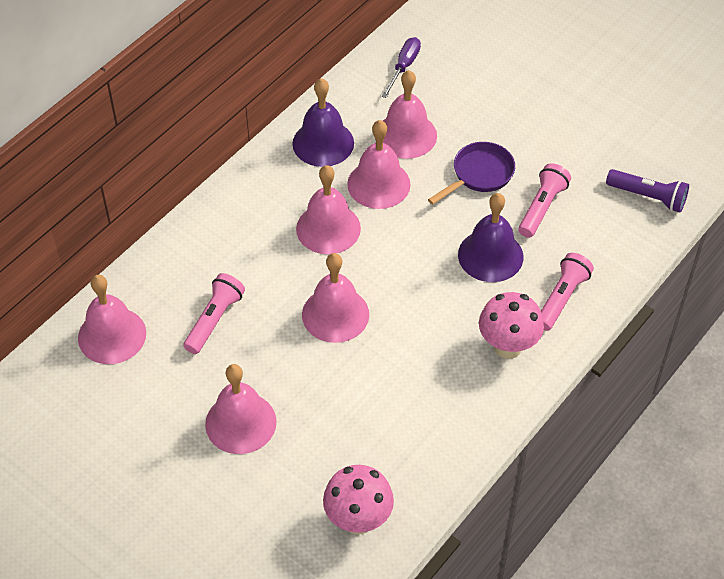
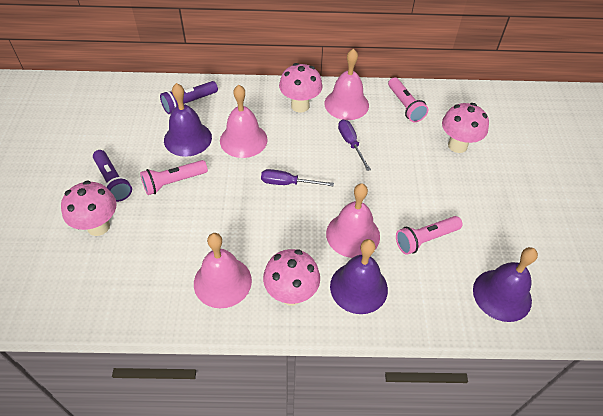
pink bell: [78,275,146,364] [205,364,276,454] [296,165,361,254] [302,253,369,343] [347,120,410,209] [383,70,437,159] = 6 -> [194,233,252,308] [220,85,268,158] [324,49,369,120] [326,183,380,258] = 4
pink mushroom: [323,465,394,534] [479,292,544,359] = 2 -> [61,180,117,236] [263,249,320,305] [279,63,323,113] [442,103,489,153] = 4
purple bell: [293,78,354,167] [458,193,523,282] = 2 -> [164,83,212,157] [330,239,388,314] [473,247,538,322] = 3
purple flashlight: [606,169,689,212] = 1 -> [93,150,132,202] [160,81,218,114] = 2
purple pan: [428,142,515,205] = 1 -> none = 0
purple screwdriver: [382,37,421,98] = 1 -> [261,169,334,186] [338,119,371,171] = 2

